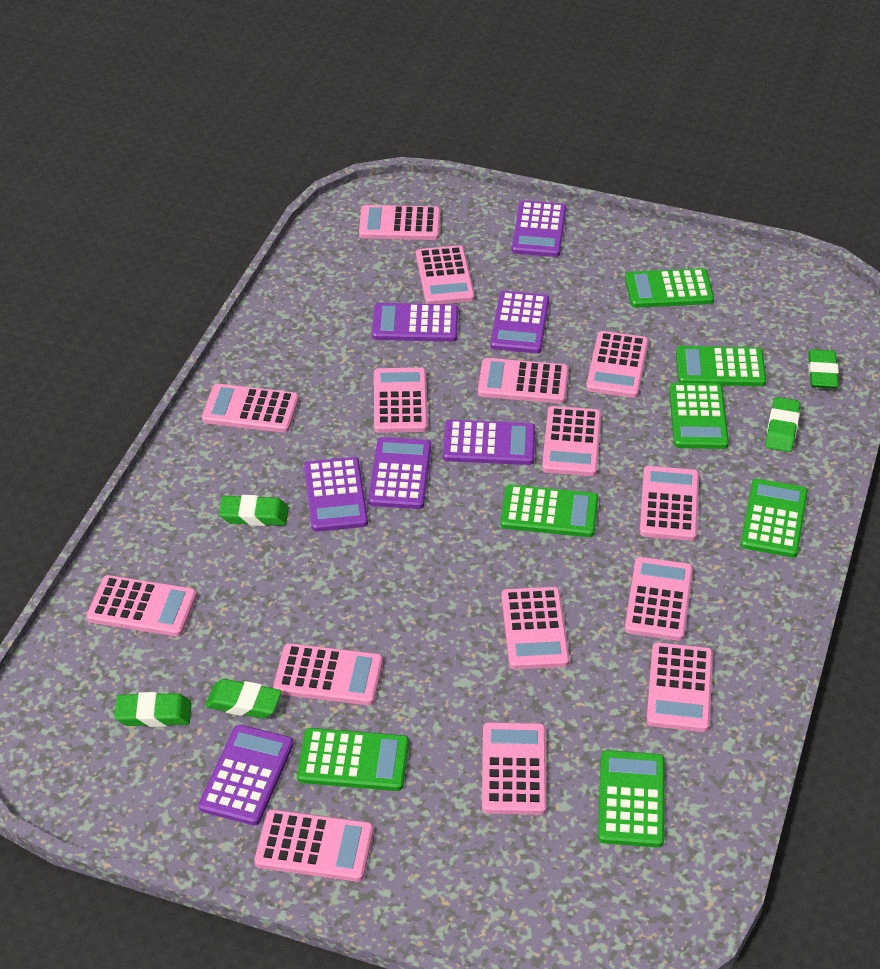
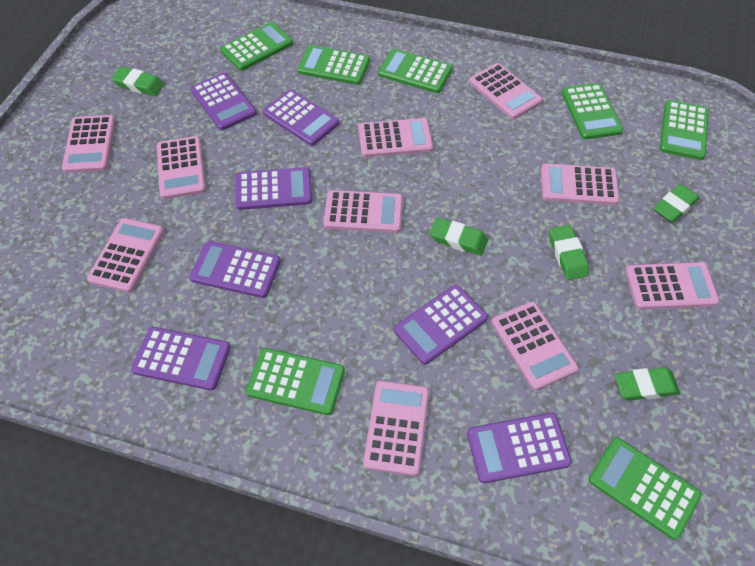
pink calculator: [87,575,197,636] [202,384,299,433] [254,809,374,882] [273,643,383,705] [359,205,440,240] [374,368,428,433] [416,245,475,304] [478,358,569,404] [482,722,547,815] [501,587,570,669] [542,406,601,476] [586,331,649,398] [625,557,693,641] [640,466,699,541] [646,642,713,732] = 15 -> [62,115,116,173] [87,218,164,293] [157,136,206,199] [323,190,403,233] [358,118,433,157] [363,380,429,476] [469,63,543,119] [491,301,579,391] [541,163,620,205] [625,262,719,310] = 10

